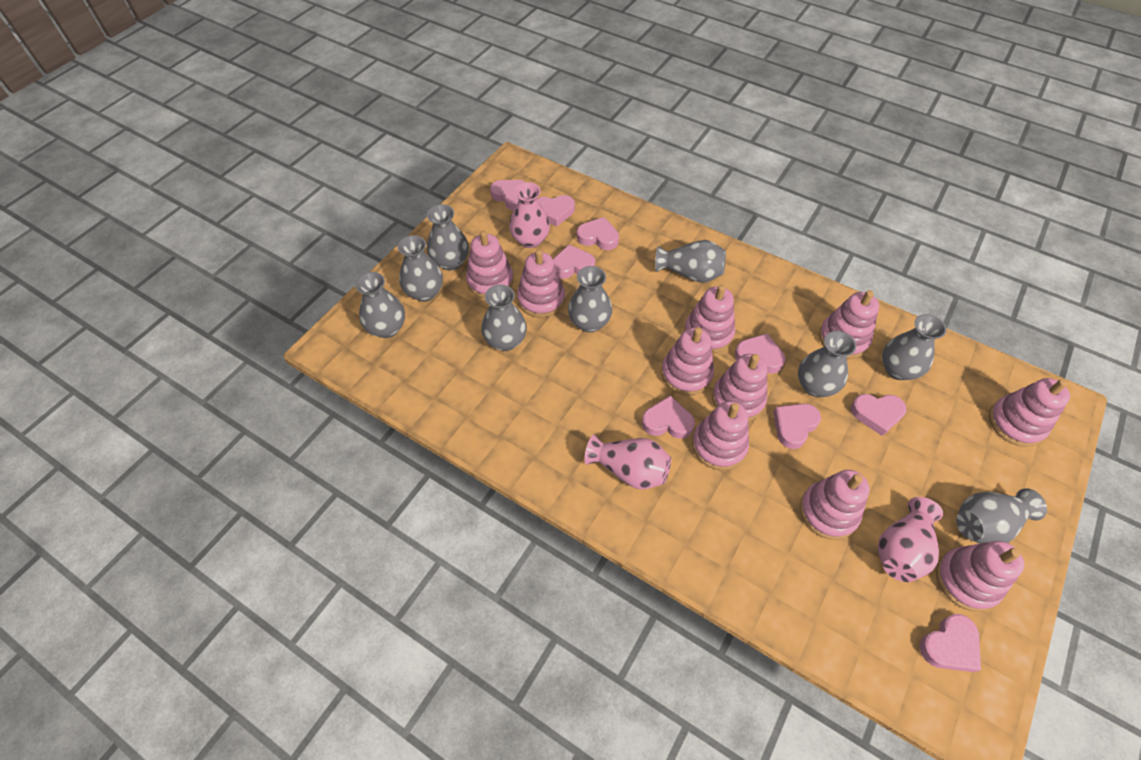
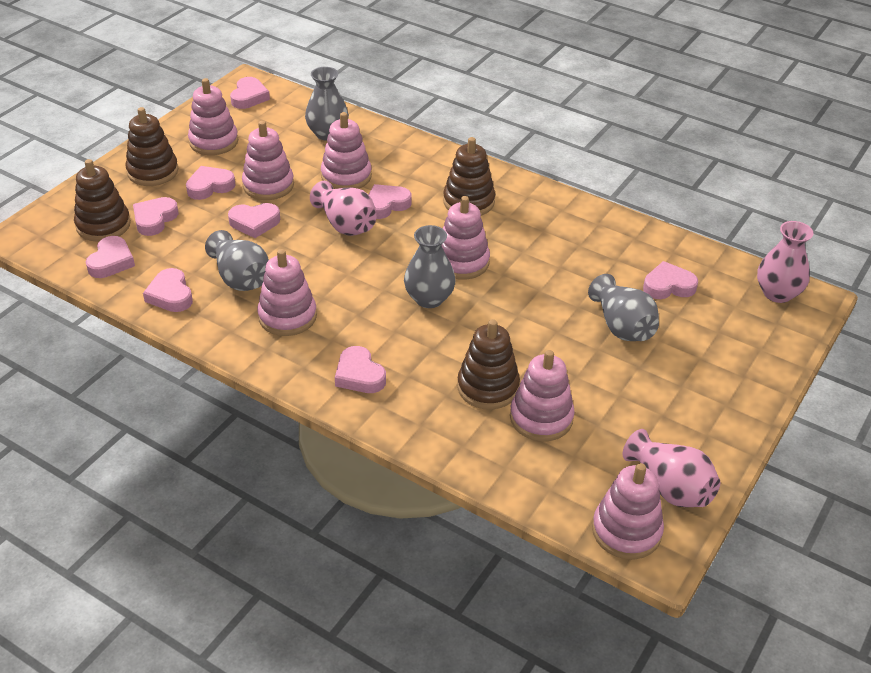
brown stacking toy: none = 0 -> [74,159,131,242] [126,107,178,186] [443,137,495,216] [457,319,520,410] = 4
grey vase: [355,272,405,338] [398,235,443,302] [427,204,469,270] [481,285,527,351] [568,266,612,332] [655,240,726,283] [798,331,856,397] [882,314,946,380] [956,488,1047,544] = 9 -> [205,230,269,291] [305,67,349,141] [404,225,456,308] [588,274,659,341] = 4
pink stacking toy: [466,231,514,298] [517,249,565,318] [661,327,714,395] [684,285,735,353] [692,401,749,470] [712,354,767,421] [800,470,870,540] [819,290,879,359] [936,541,1024,612] [989,378,1070,447] = 10 -> [188,78,238,155] [242,121,294,200] [257,249,317,336] [321,112,372,189] [441,196,490,280] [510,350,575,441] [592,463,664,559] = 7

